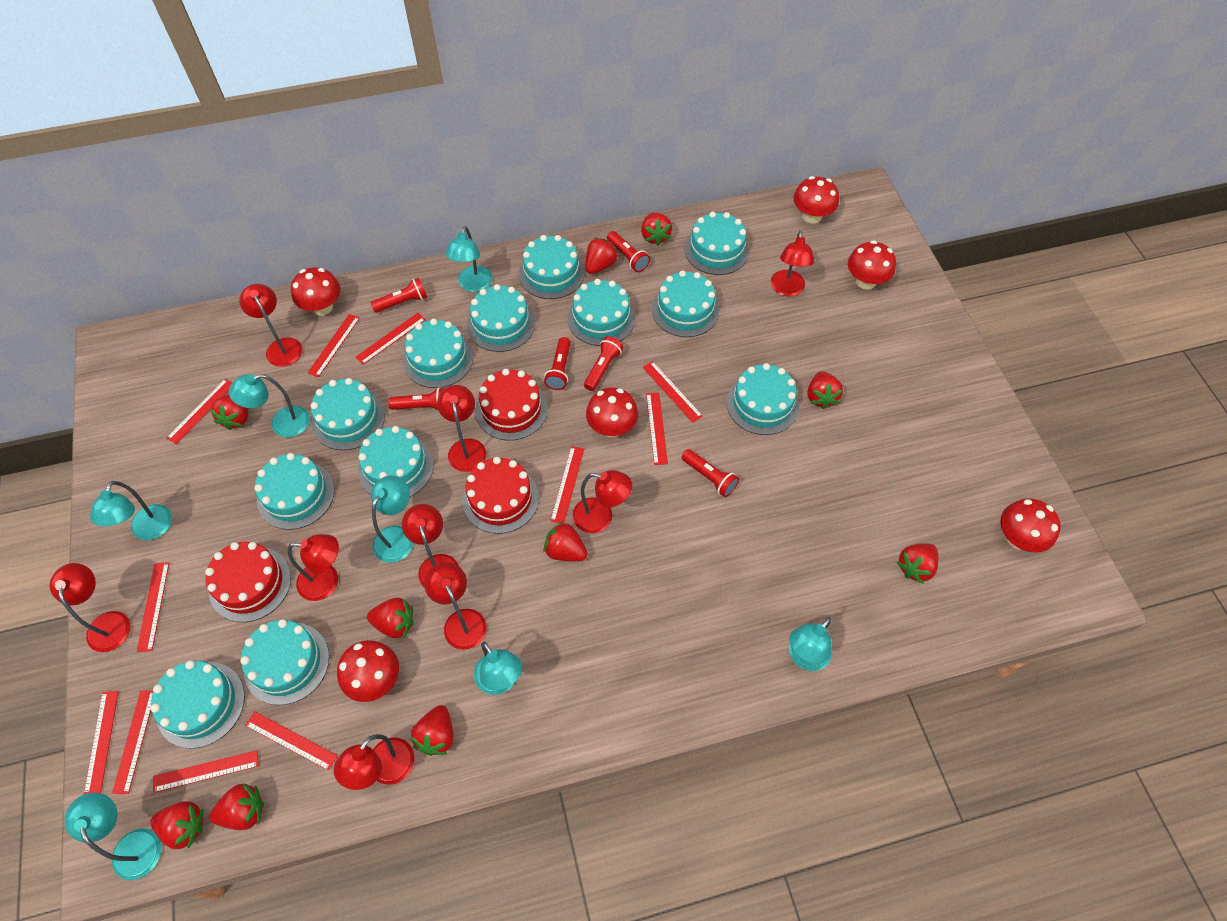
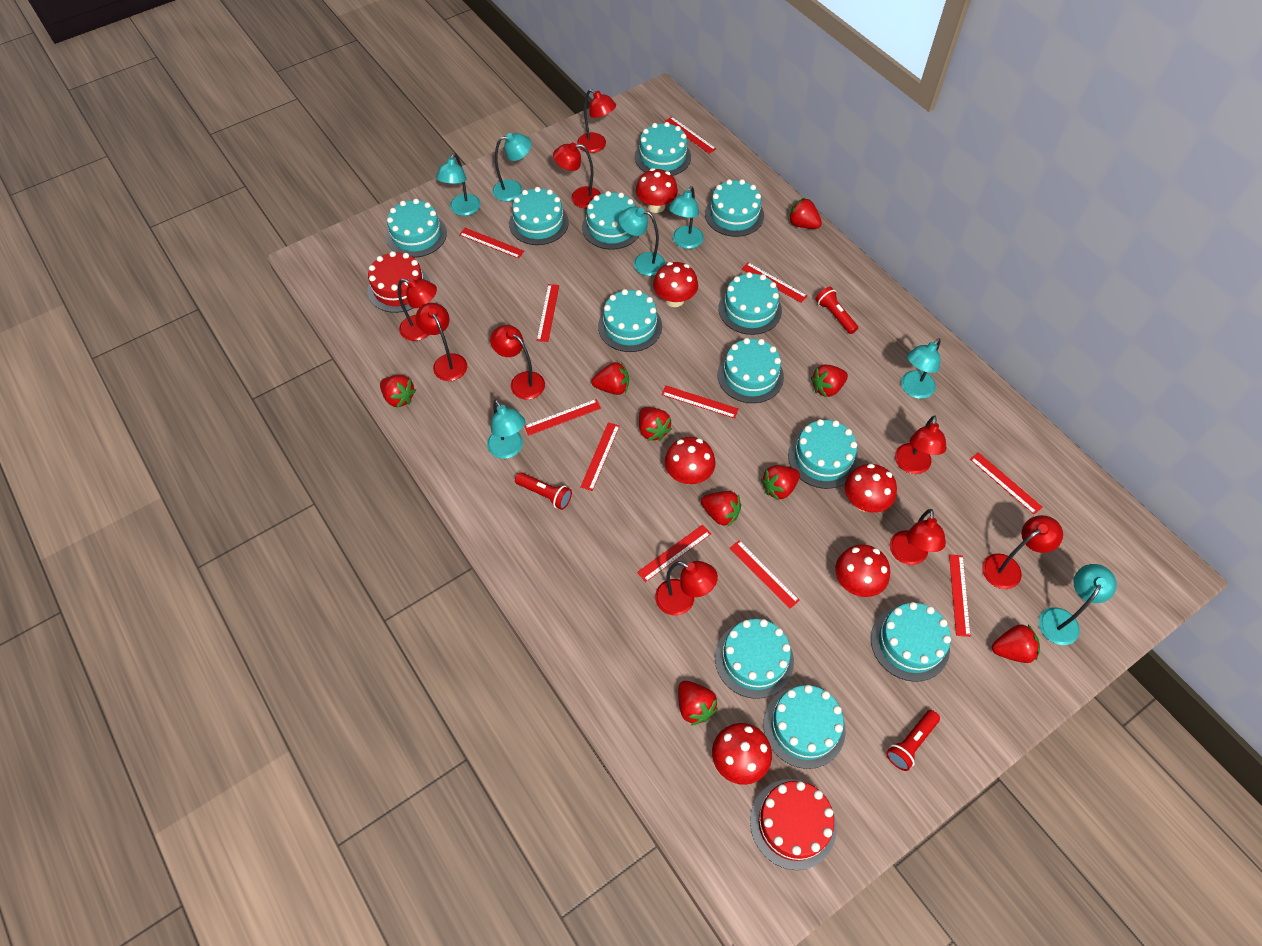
red cake: [205,542,291,622] [462,457,539,534] [475,369,548,441] = 3 -> [368,251,430,313] [750,779,837,870] = 2
red flashlight: [371,278,427,313] [388,387,445,410] [544,337,571,390] [584,336,624,391] [607,231,650,272] [681,449,739,497] = 6 -> [515,472,572,510] [816,287,858,334] [886,710,940,771] = 3
red strawberry: [150,801,204,849] [209,784,264,830] [210,394,248,430] [367,598,413,638] [411,705,454,756] [543,522,588,561] [586,238,618,274] [641,213,672,245] [808,371,843,409] [897,543,938,584] = 10 -> [380,375,416,408] [591,362,629,395] [639,407,672,441] [678,681,718,726] [701,491,742,527] [761,465,800,501] [788,198,822,229] [811,365,848,397] [992,624,1040,663] = 9

